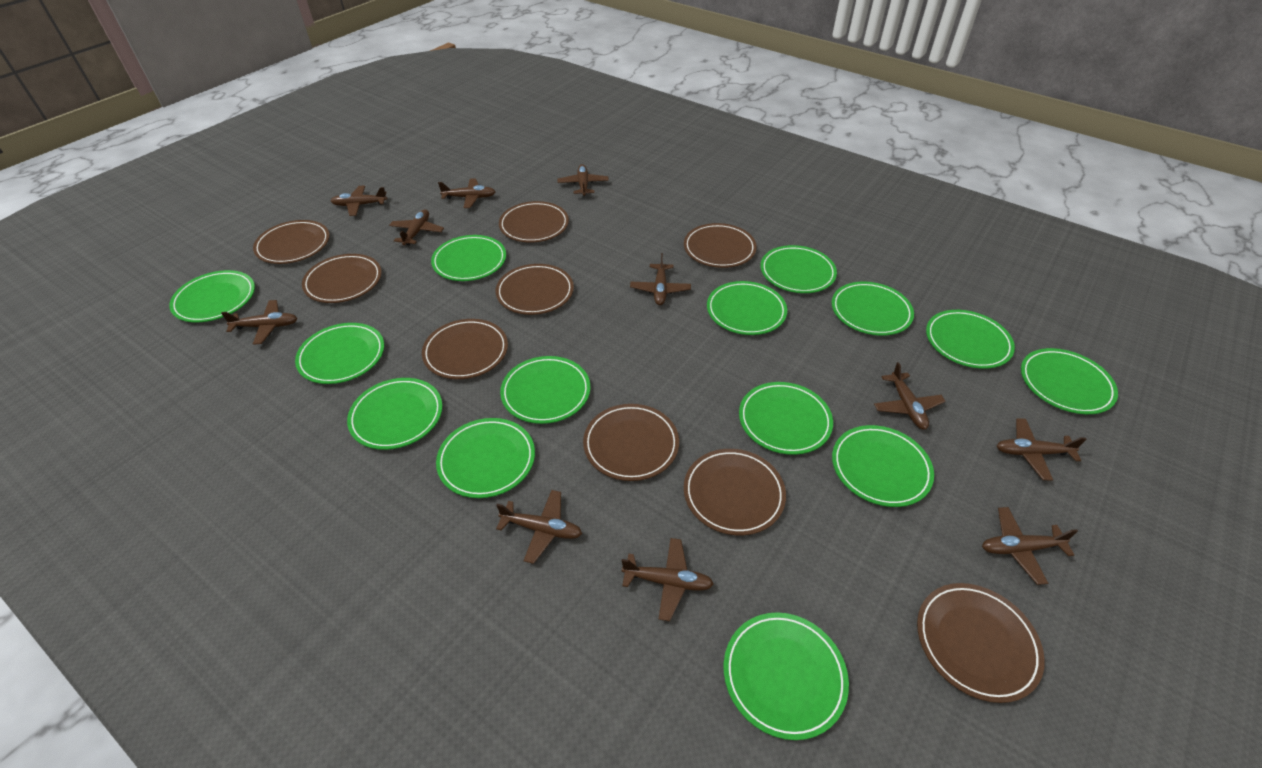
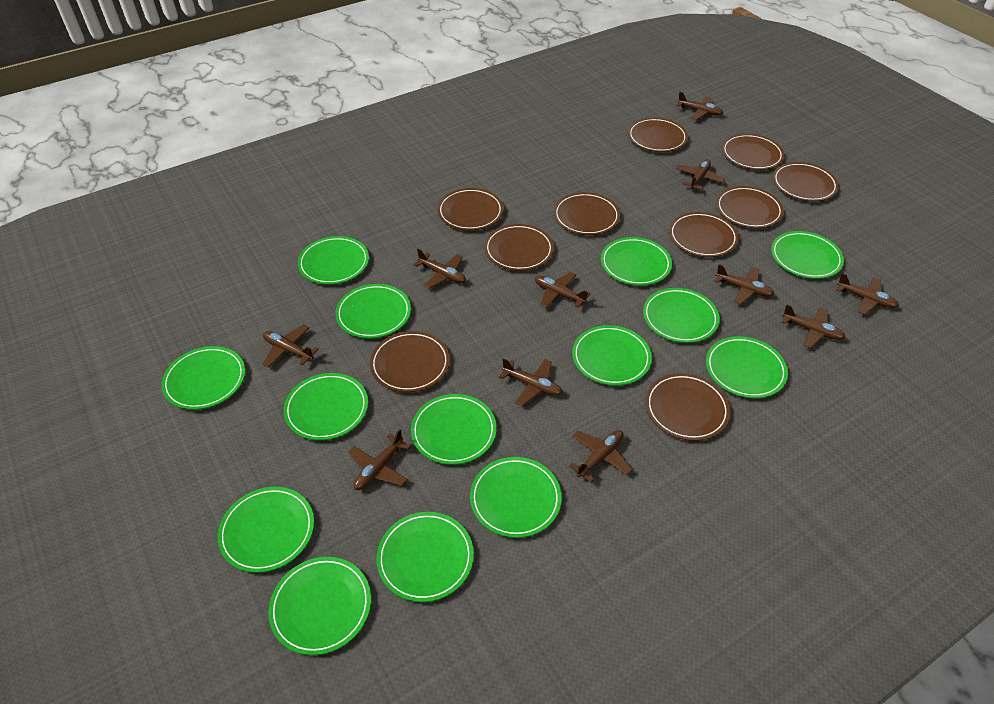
brown plate: [253,220,330,264] [302,254,382,303] [422,319,508,379] [496,264,574,315] [499,201,569,243] [583,404,679,481] [684,223,757,268] [684,449,786,535] [917,583,1045,703] = 9 -> [370,331,450,392] [437,188,504,230] [484,224,554,271] [554,192,620,235] [628,118,688,152] [645,373,730,441] [669,212,739,257] [716,186,784,228] [722,134,784,170] [773,162,839,201] = 10

